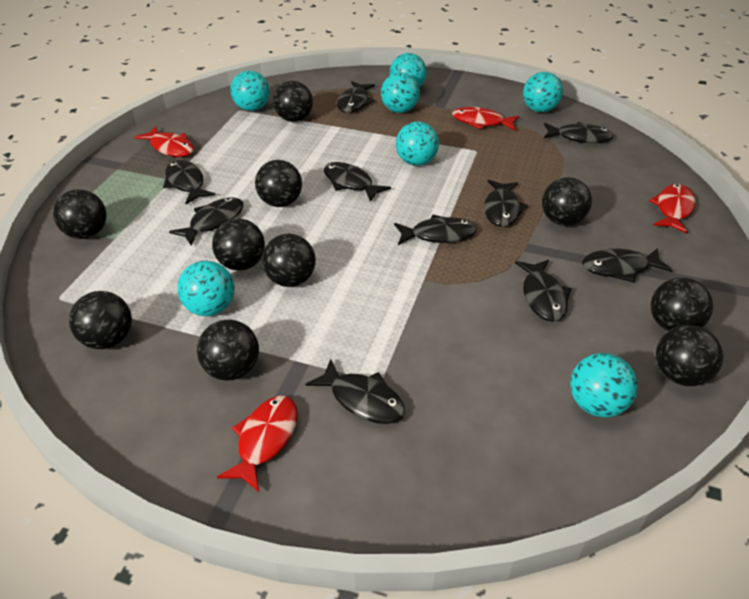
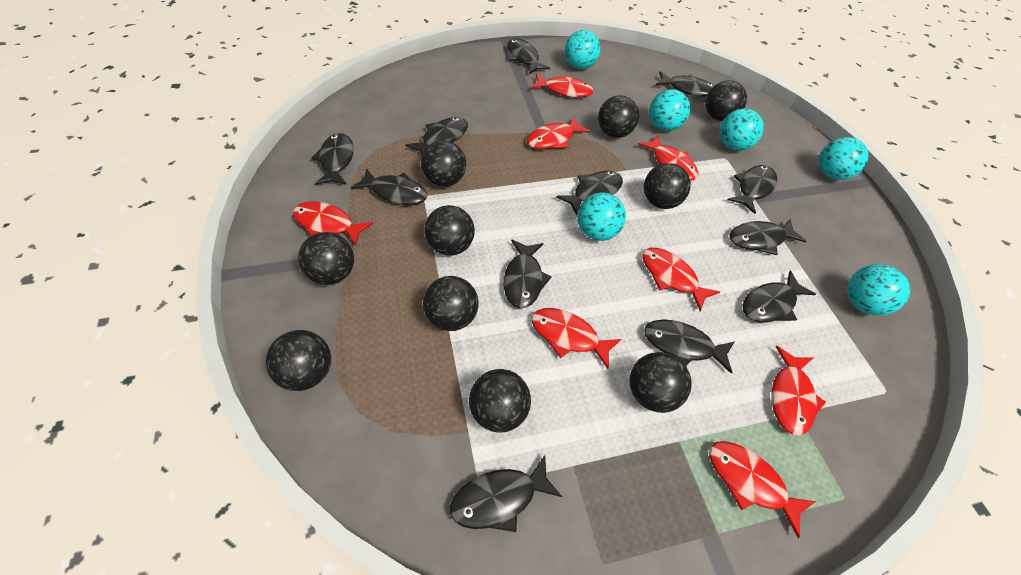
black fish: [163,160,215,204] [169,197,243,246] [305,359,405,424] [324,162,391,202] [337,81,375,113] [394,215,477,245] [484,180,528,227] [515,260,572,322] [544,122,614,143] [582,248,672,282] = 10 -> [311,133,354,185] [351,168,427,205] [405,117,468,154] [450,455,562,532] [504,239,551,308] [507,38,550,74] [557,171,623,215] [644,319,735,374] [655,71,714,97] [728,165,777,214] [729,218,806,255] [743,271,816,322] = 12
red fish: [134,126,194,157] [217,396,298,492] [452,107,519,130] [649,184,696,234] = 4 -> [293,201,373,246] [527,116,591,149] [530,74,594,97] [531,308,621,369] [638,135,698,181] [642,248,720,311] [709,441,816,538] [771,346,826,435] = 8
turquoise ball: [177,261,235,316] [230,71,270,111] [381,72,420,113] [390,53,427,88] [396,122,439,166] [523,72,563,112] [570,353,638,418] = 7 -> [565,30,601,69] [577,192,626,241] [649,89,690,131] [719,108,764,151] [818,137,869,180] [847,264,910,315] = 6

